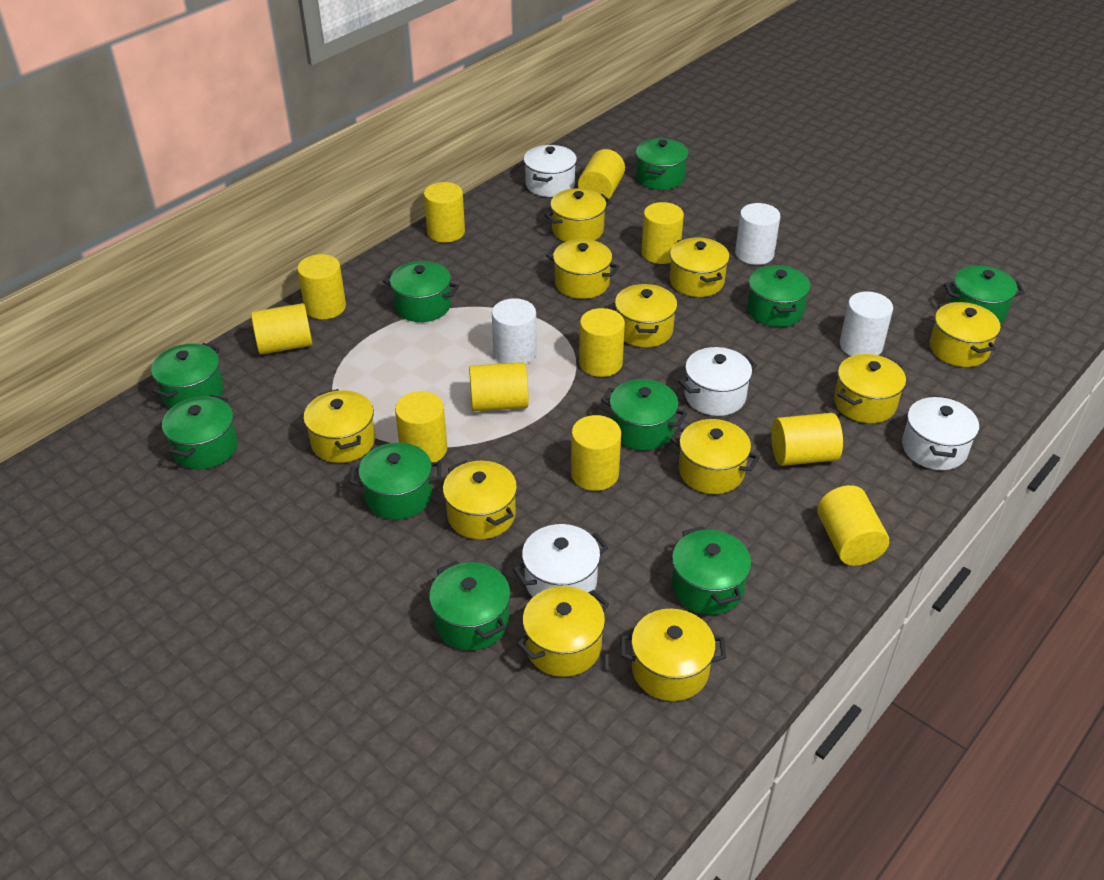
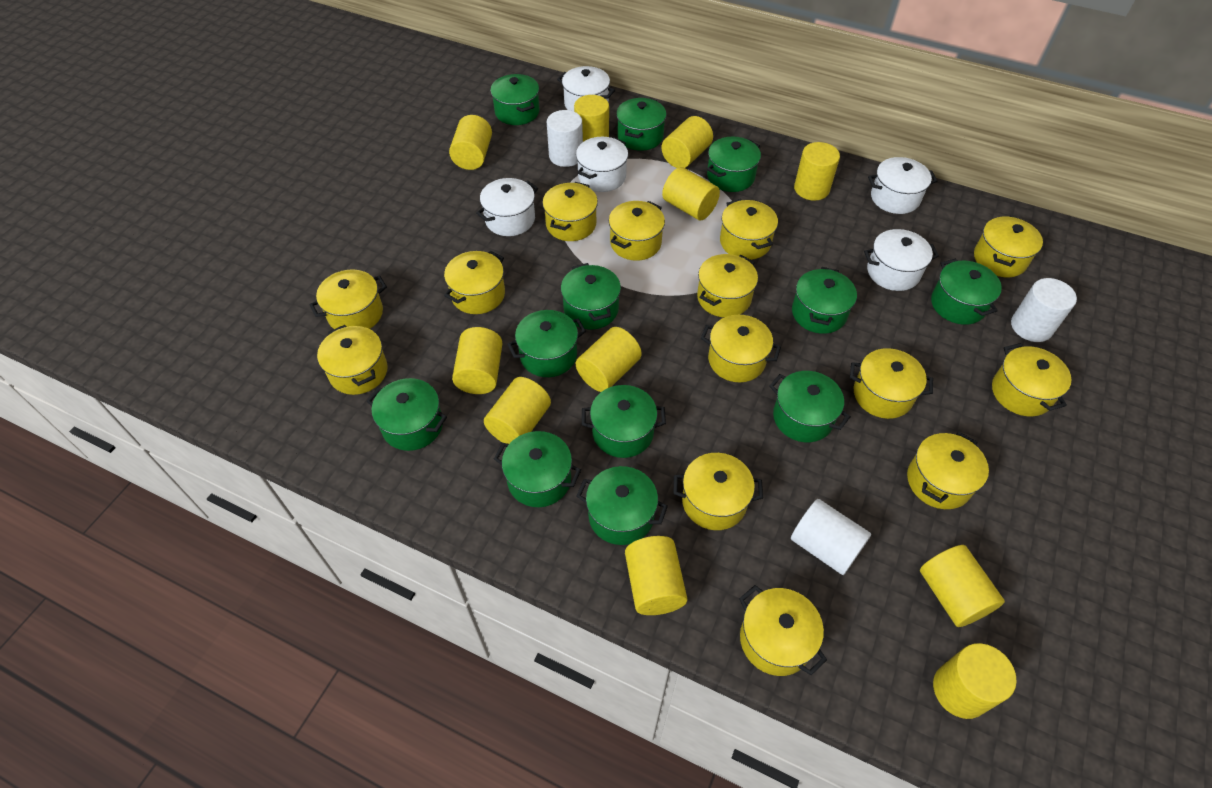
green pot: [151,343,224,409] [162,395,238,470] [350,443,441,520] [383,261,459,322] [429,561,511,651] [601,379,687,451] [636,138,689,190] [671,526,751,615] [747,265,811,327] [944,265,1025,323] = 10 -> [367,378,447,451] [491,74,540,125] [494,431,581,507] [507,310,586,377] [561,263,621,329] [577,466,668,545] [582,385,666,458] [616,98,666,151] [707,137,761,192] [769,371,851,442] [792,267,857,334] [931,258,1002,325] = 12
white pot: [513,524,609,597] [524,145,577,197] [679,347,757,416] [902,395,979,470] = 4 -> [476,178,538,236] [557,66,615,111] [576,137,628,192] [864,229,939,291] [868,157,937,214] = 5
yellow pot: [303,389,375,463] [443,460,517,539] [517,586,609,677] [545,188,611,242] [546,239,620,299] [615,284,677,348] [620,609,726,701] [670,237,730,297] [670,419,760,494] [834,354,906,423] [930,301,1001,367] = 11 -> [310,269,387,329] [317,325,388,395] [444,251,505,314] [542,182,598,241] [609,201,665,261] [674,453,763,530] [697,254,758,318] [701,315,781,382] [720,199,778,260] [739,585,827,676] [850,348,933,419] [907,432,989,509] [974,216,1043,277] [992,343,1072,416] = 14

